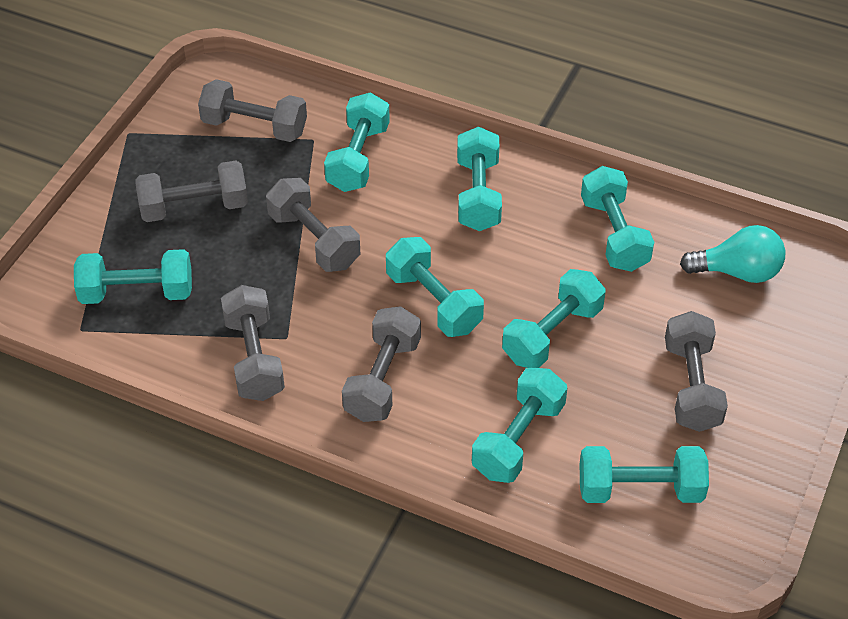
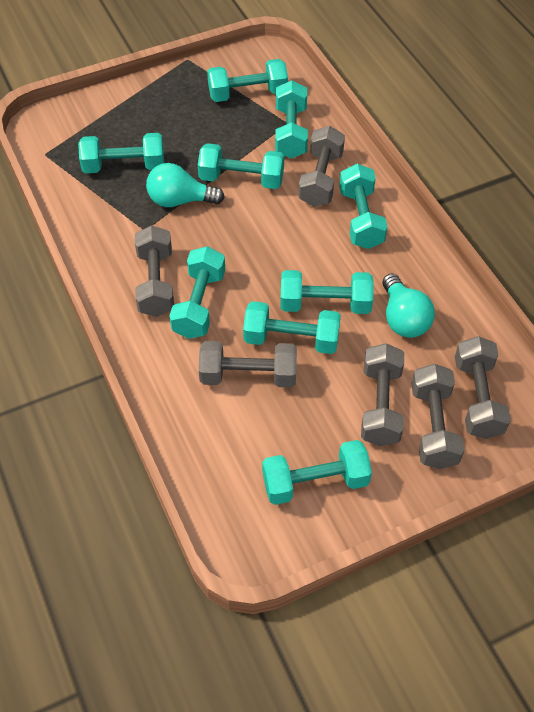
turquoise dumbbell: [74,249,192,304] [324,92,390,192] [386,237,484,337] [457,127,502,231] [472,368,567,483] [502,269,606,368] [580,446,709,503] [581,166,654,272] = 8 -> [78,133,164,173] [169,246,225,339] [198,143,284,189] [207,59,288,102] [243,301,341,354] [262,440,372,505] [275,80,308,158] [280,270,374,314] [339,164,387,249] = 9
turquoise light bulb: [680,225,785,283] = 1 -> [146,163,225,207] [382,273,435,338] = 2

